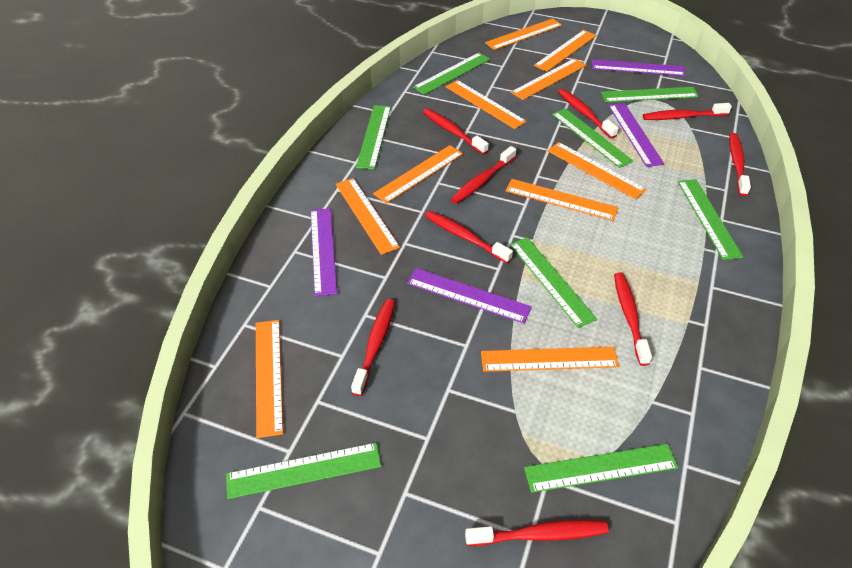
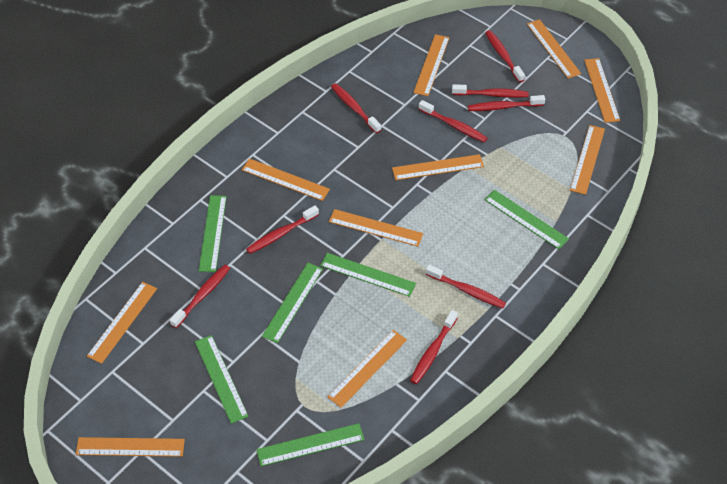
green ruler: [226,443,381,499] [356,105,391,169] [413,53,490,95] [510,237,597,328] [524,444,678,493] [552,108,633,168] [601,87,699,102] [678,179,743,260] = 8 -> [195,335,249,424] [199,195,227,272] [256,423,364,466] [262,263,323,343] [320,253,416,297] [484,190,569,249] = 6
purple ruler: [311,208,337,296] [407,268,532,323] [592,59,685,76] [608,103,664,167] = 4 -> none = 0

